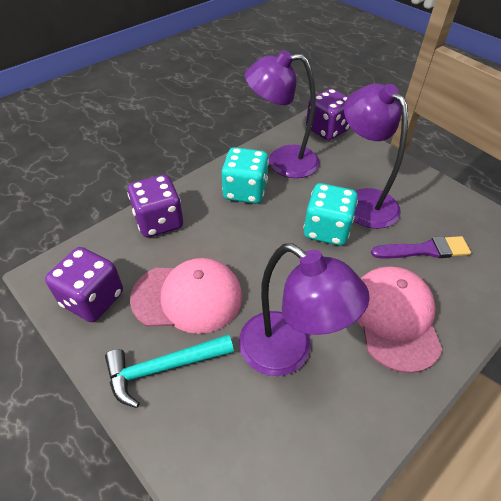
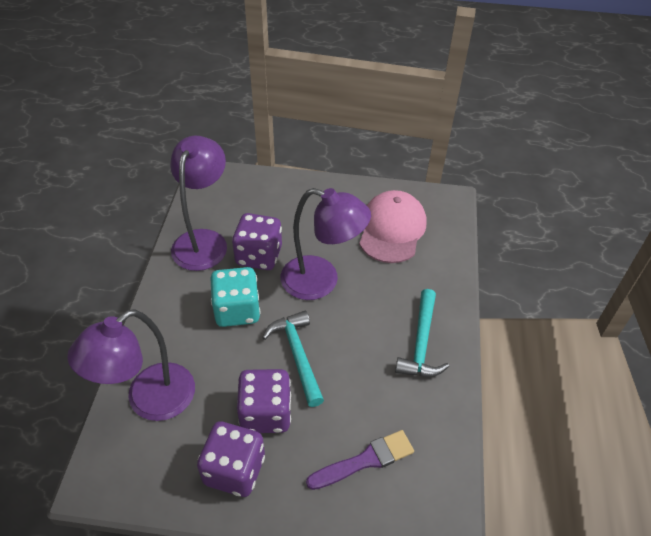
pink cap: [130,258,242,334] [357,266,442,373] = 2 -> [359,190,426,263] = 1
turquoise dice: [222,147,269,204] [303,183,358,246] = 2 -> [211,267,260,327] = 1
turquoise hammer: [105,334,234,408] = 1 -> [262,311,324,407] [395,289,449,377] = 2

